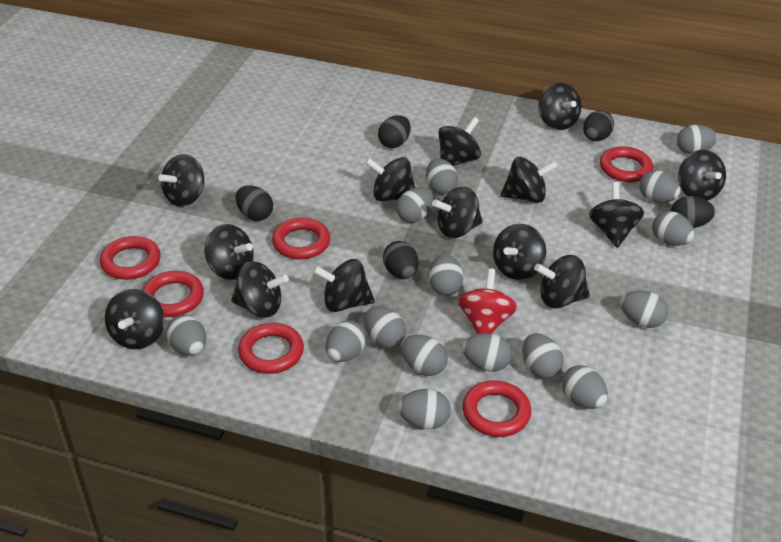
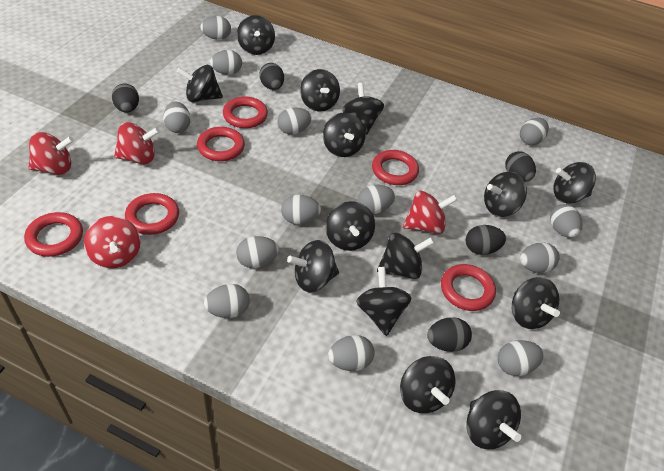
grey egg: [166,315,206,356] [326,320,366,362] [364,306,406,348] [396,187,433,223] [398,389,451,429] [401,335,448,376] [426,159,458,195] [429,254,464,296] [462,333,512,371] [522,333,564,379] [562,365,608,409] [620,290,669,328] [639,170,681,203] [652,211,694,246] [677,124,717,154] = 15 -> [163,102,191,133] [200,16,231,40] [204,284,250,318] [210,50,242,75] [236,236,279,268] [277,107,312,134] [281,195,321,224] [328,335,375,371] [357,185,395,214] [498,340,544,376] [520,118,549,146] [520,242,560,273] [550,204,583,238] = 13
red spinning top: [458,268,517,334] = 1 -> [28,132,74,175] [84,216,140,268] [114,122,160,164] [403,191,457,234] = 4

